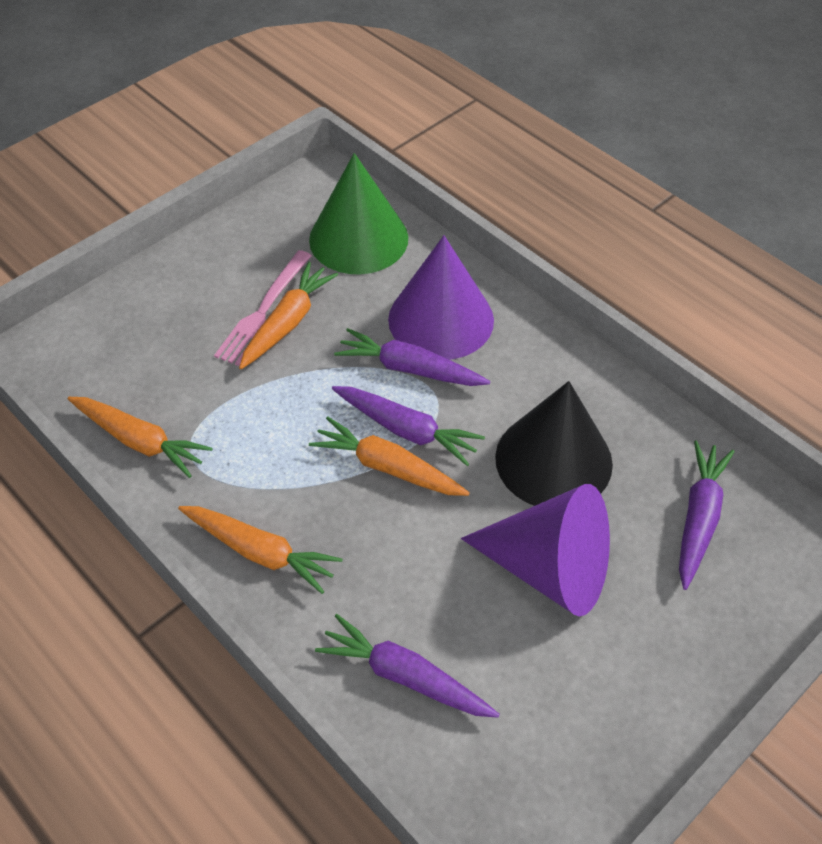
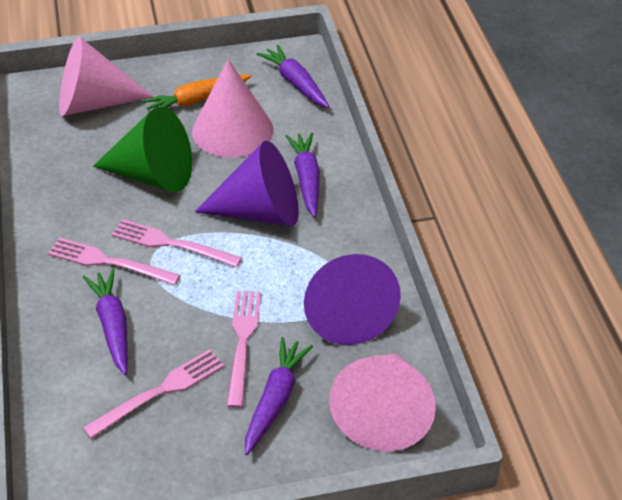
black cone: [495,381,613,506] = 1 -> none = 0
orange carrot: [67,397,213,478] [178,506,342,594] [239,262,338,369] [309,416,470,496] = 4 -> [142,75,251,110] = 1
pink cone: none = 0 -> [59,36,154,116] [192,59,273,158] [329,354,436,451] = 3
pink fork: [214,250,311,366] = 1 -> [48,237,181,285] [83,349,224,439] [111,219,242,268] [227,291,261,408] = 4

